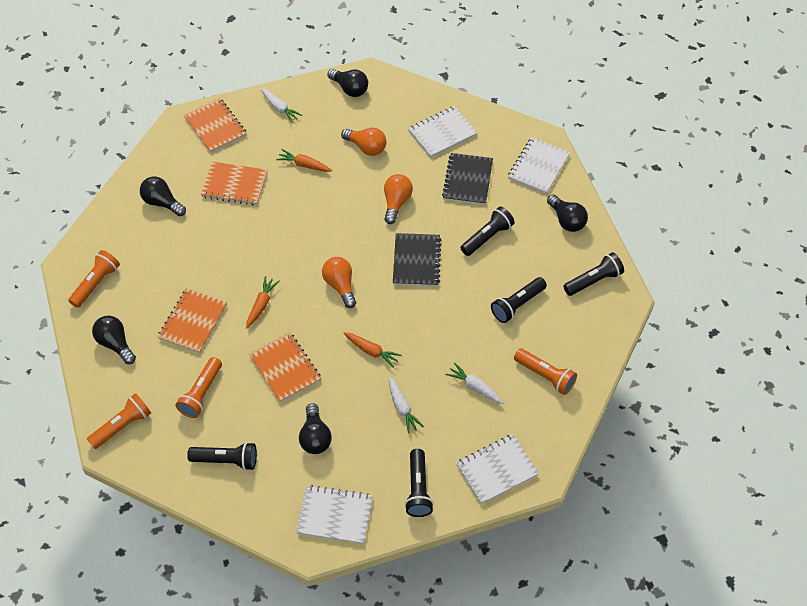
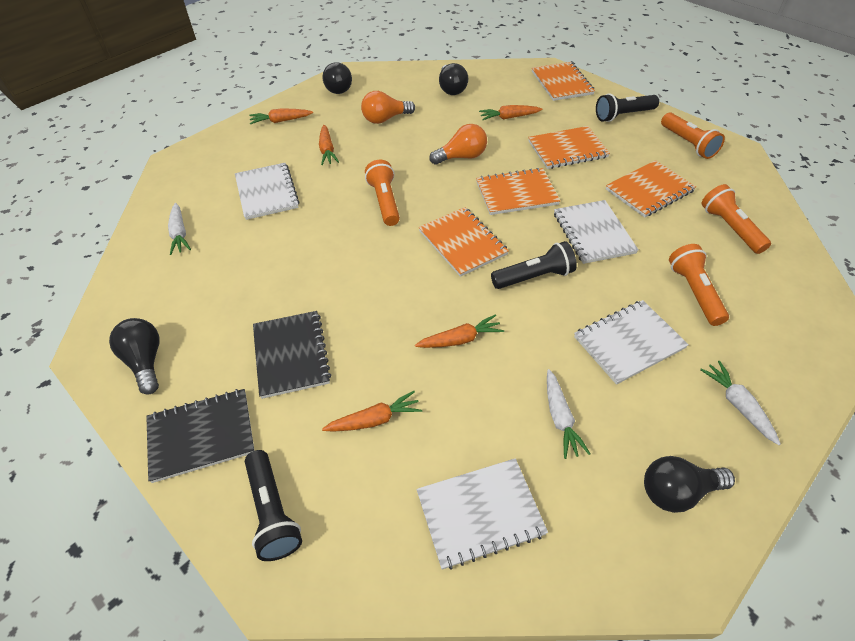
black flashlight: [187,442,257,471] [405,449,434,517] [460,206,515,256] [491,277,547,323] [564,252,624,296] = 5 -> [245,450,302,561] [491,241,577,289] [596,93,659,122] = 3
black light bulb: [92,316,136,364] [140,176,186,216] [299,403,332,454] [327,69,368,97] [547,194,588,232] = 5 -> [109,318,159,395] [323,62,352,94] [439,63,468,95] [644,456,735,513] = 4
orange carrot: [246,276,280,328] [276,149,332,172] [343,332,402,368] = 3 -> [249,108,313,124] [319,125,339,165] [322,391,422,432] [415,315,504,348] [479,105,543,120] = 5
orange light bulb: [322,257,356,308] [341,128,386,156] [384,174,413,224] = 3 -> [361,91,415,124] [429,124,487,165] = 2
orange notebook: [158,288,227,353] [184,98,247,153] [201,162,268,205] [249,332,321,402] = 4 -> [419,207,509,277] [476,168,560,215] [528,126,610,169] [532,62,595,101] [606,160,696,218] = 5

